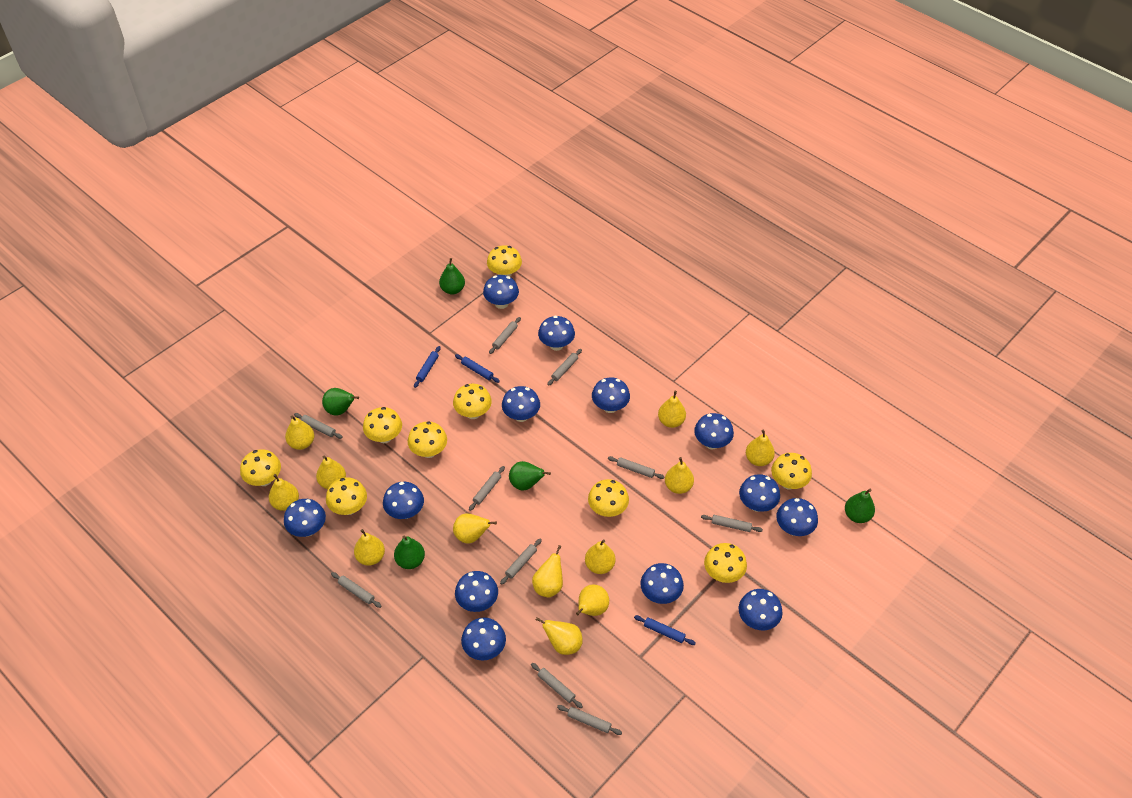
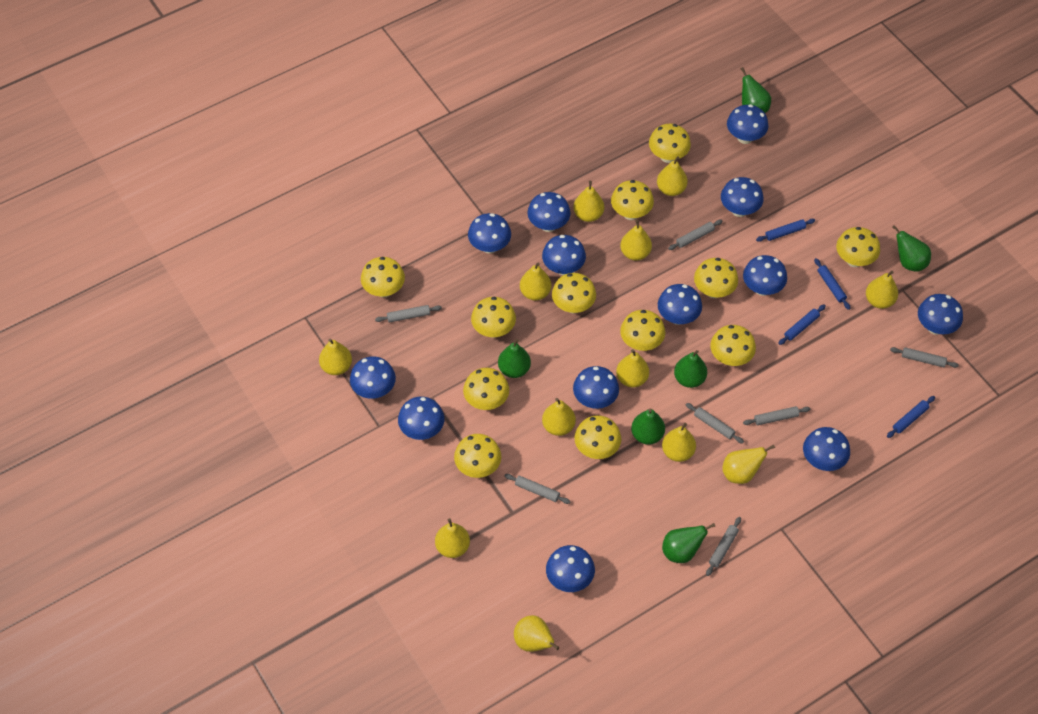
blue rolling pin: [414,346,441,388] [455,354,500,383] [634,615,696,645] = 3 -> [756,219,815,242] [778,304,826,345] [814,258,850,310] [887,396,935,438] = 4
green pear: [322,388,359,416] [394,536,425,569] [439,258,465,294] [509,461,551,491] [845,489,875,523] = 5 -> [498,339,531,378] [631,408,665,445] [662,523,715,563] [674,350,707,388] [741,67,771,113] [892,225,931,272] = 6
grey rolling pin: [294,413,343,439] [331,572,381,608] [469,466,505,511] [489,317,521,354] [500,539,542,585] [531,663,583,708] [547,349,582,386] [557,705,622,735] [608,456,664,479] [701,515,763,532] = 10 -> [375,305,442,323] [505,474,571,504] [668,220,723,250] [686,403,744,444] [706,517,741,576] [743,406,810,425] [890,347,959,368] = 7
yellow mushroom: [240,449,281,486] [326,478,367,515] [363,407,402,443] [408,422,447,458] [453,384,492,419] [487,245,522,277] [588,479,629,517] [704,543,747,583] [771,453,812,490] = 9 -> [361,257,405,297] [454,434,501,478] [463,368,509,410] [471,297,516,338] [552,273,596,314] [574,415,621,459] [611,180,654,220] [620,310,665,351] [649,124,691,163] [694,258,738,298] [710,325,756,366] [836,227,880,267] = 12

